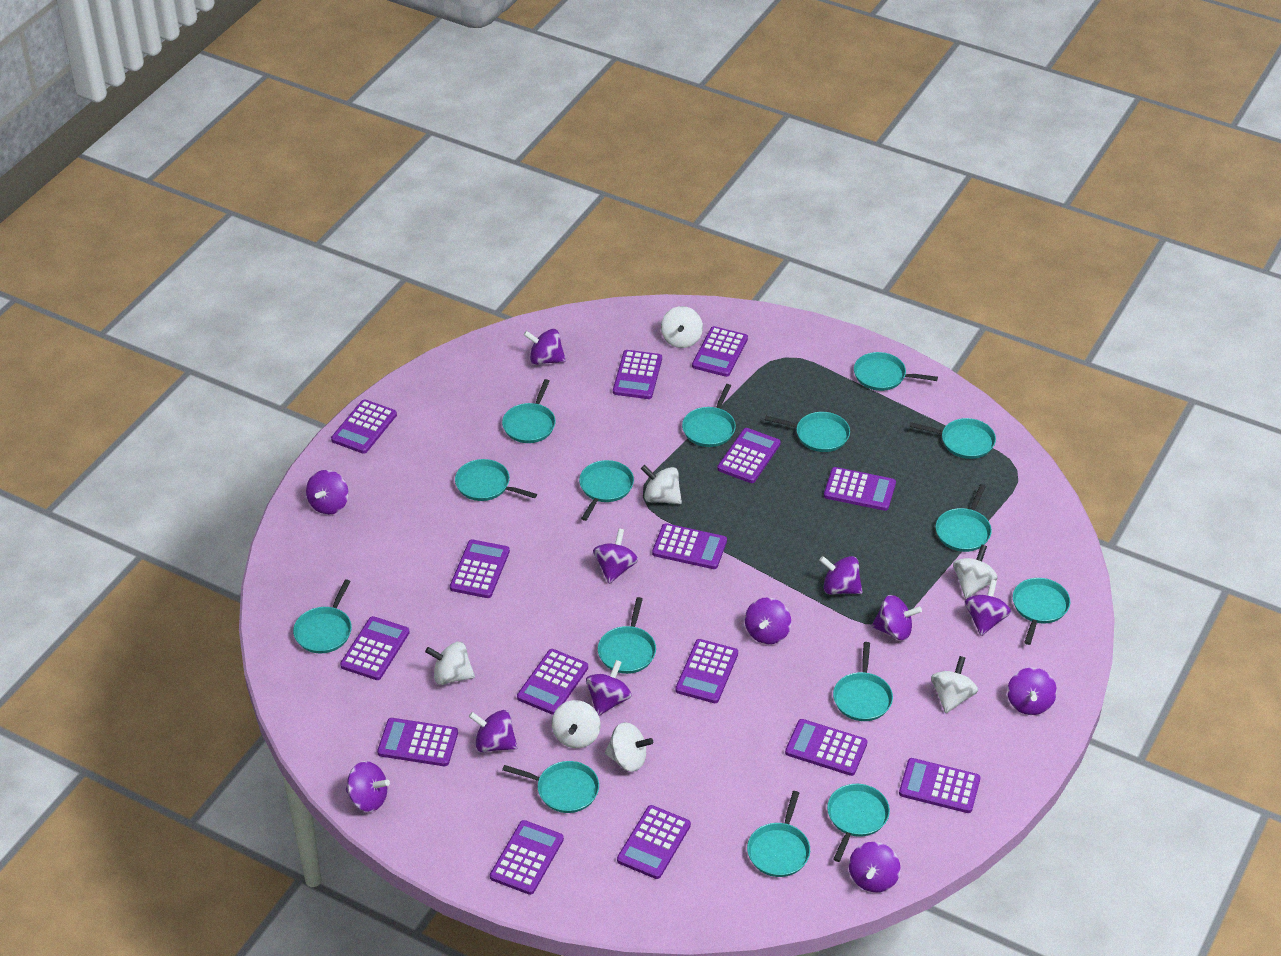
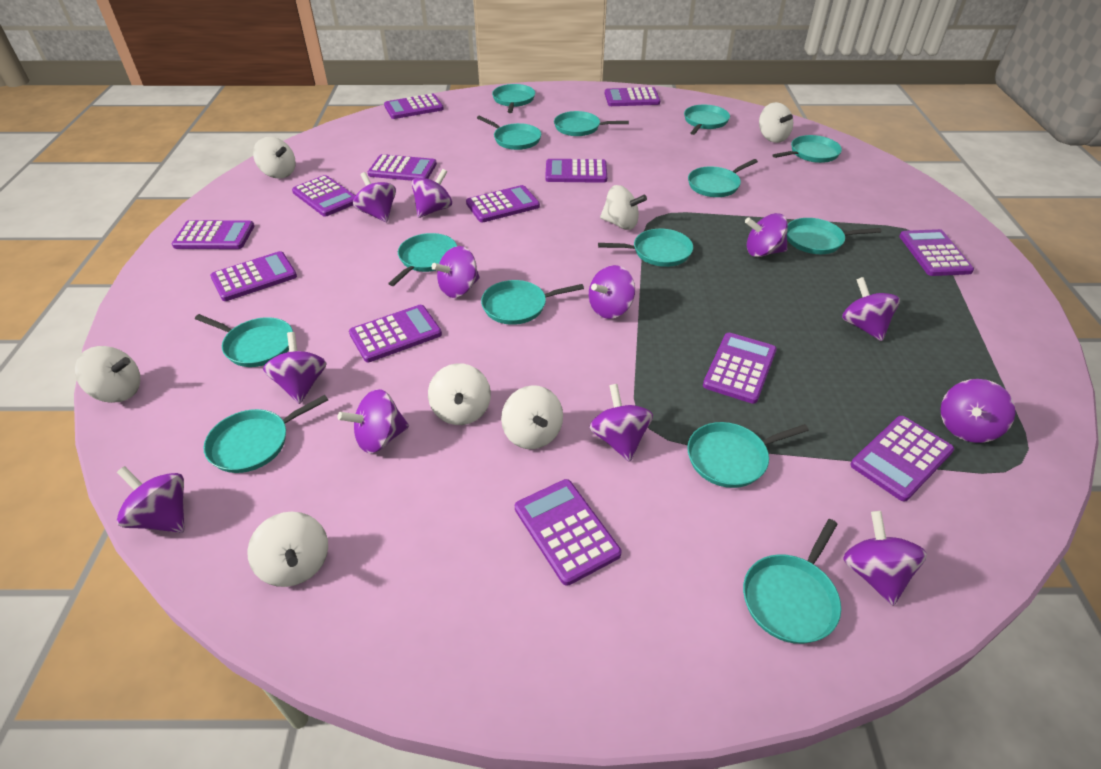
purple calculator: [331,399,397,454] [340,616,410,680] [377,718,458,766] [450,539,510,598] [490,820,564,895] [517,649,588,715] [613,350,662,399] [617,805,691,879] [652,523,727,569] [675,639,738,703] [692,326,748,377] [717,428,781,483] [785,719,867,776] [824,467,896,511] [899,758,981,813] = 15 -> [172,220,254,249] [210,251,297,301] [292,175,356,216] [349,305,442,362] [368,154,437,181] [384,94,444,119] [466,185,540,223] [515,479,621,586] [545,159,607,183] [605,87,660,106] [703,333,777,404] [850,416,954,501] [899,229,974,276] = 13
turquoise pan: [293,579,352,654] [455,459,537,501] [502,379,556,443] [502,761,599,813] [579,460,634,521] [598,597,656,674] [682,384,736,447] [747,791,810,877] [765,412,850,452] [827,784,890,862] [833,642,893,721] [854,352,938,391] [910,418,996,459] [936,484,992,552] [1013,578,1070,645] = 15 -> [195,314,293,367] [204,395,328,473] [388,233,457,286] [477,116,541,150] [481,280,584,325] [492,84,535,113] [554,111,629,136] [598,229,693,267] [684,105,730,135] [687,422,809,488] [688,159,758,197] [743,519,841,644] [773,135,842,163] [787,218,881,254] = 14

